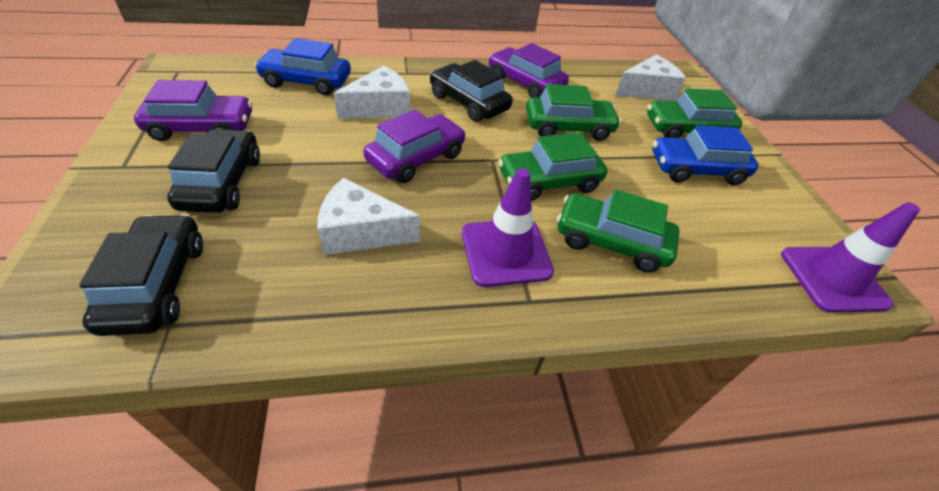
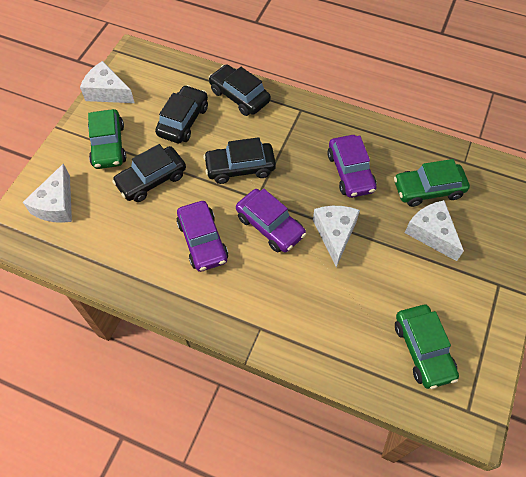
black car: [79,214,203,336] [167,128,260,213] [430,60,512,122] = 3 -> [112,144,186,202] [155,85,208,143] [203,137,276,184] [209,64,271,116] = 4
blue car: [254,38,351,95] [652,125,759,185] = 2 -> none = 0
green car: [498,132,607,201] [526,84,621,141] [557,189,680,273] [647,89,742,138] = 4 -> [88,109,126,169] [394,159,470,207] [395,305,459,389] = 3
purple traffic cone: [462,168,554,287] [781,202,920,313] = 2 -> none = 0
white cheese: [317,178,420,255] [334,66,410,119] [615,55,686,101] = 3 -> [23,163,72,223] [80,61,135,103] [313,206,360,267] [405,200,464,261] = 4

